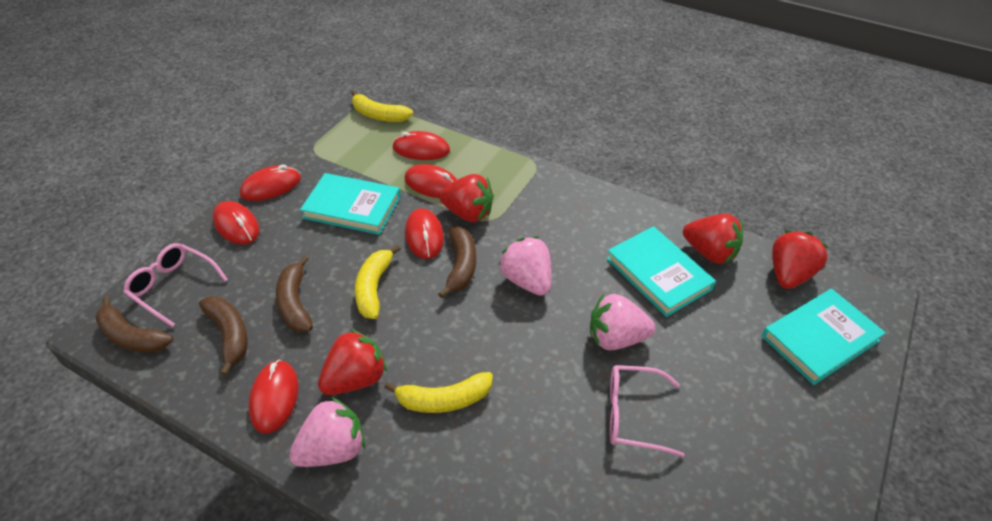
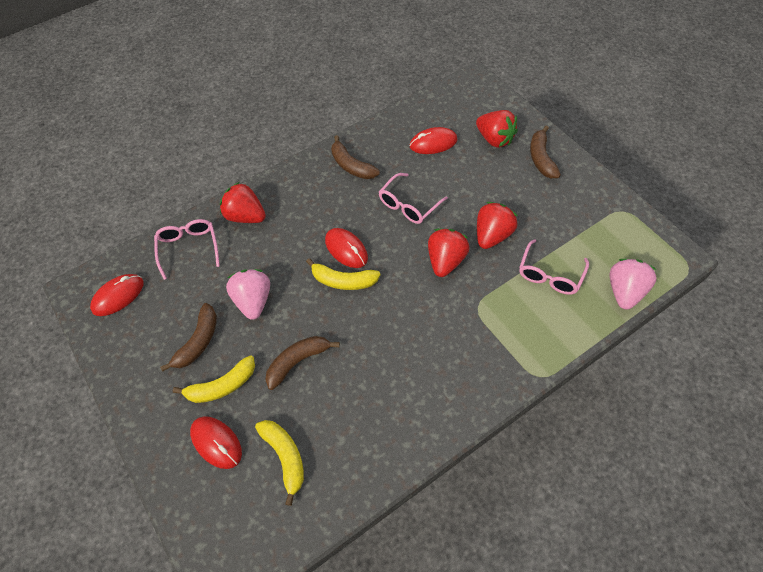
pink glasses: [123,243,228,327] [610,365,685,457] = 2 -> [154,219,220,280] [379,173,448,224] [519,239,589,295] = 3
pink strawberry: [289,397,365,467] [499,236,551,296] [590,294,655,350] = 3 -> [226,269,270,320] [610,259,657,309] = 2
red mouse: [213,201,259,245] [240,164,301,201] [249,360,298,434] [392,131,450,160] [404,164,457,198] [405,208,444,259] = 6 -> [90,274,144,316] [190,416,242,469] [325,228,368,268] [410,127,457,154] = 4
turquoise book: [300,173,401,235] [606,226,716,317] [762,289,886,385] = 3 -> none = 0

